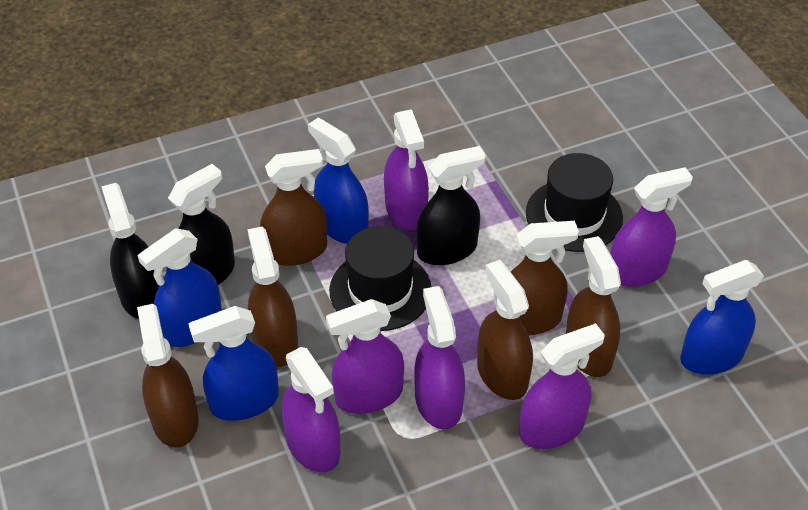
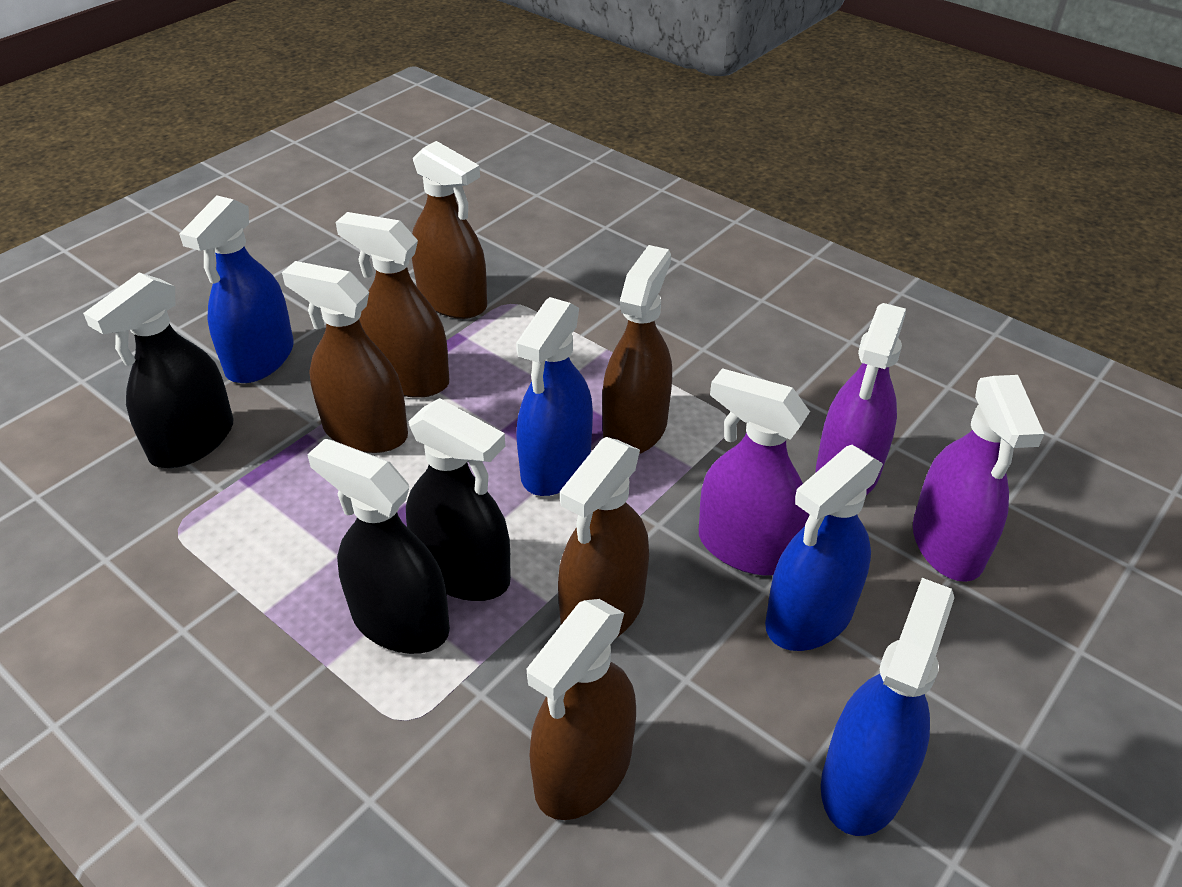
black hat: [329,226,431,331] [526,153,623,252] = 2 -> none = 0
purple spray bottle: [281,347,340,473] [326,299,404,414] [384,109,429,230] [414,286,465,429] [519,323,605,449] [610,167,693,287] = 6 -> [699,368,810,575] [816,303,906,495] [913,375,1044,582] = 3

